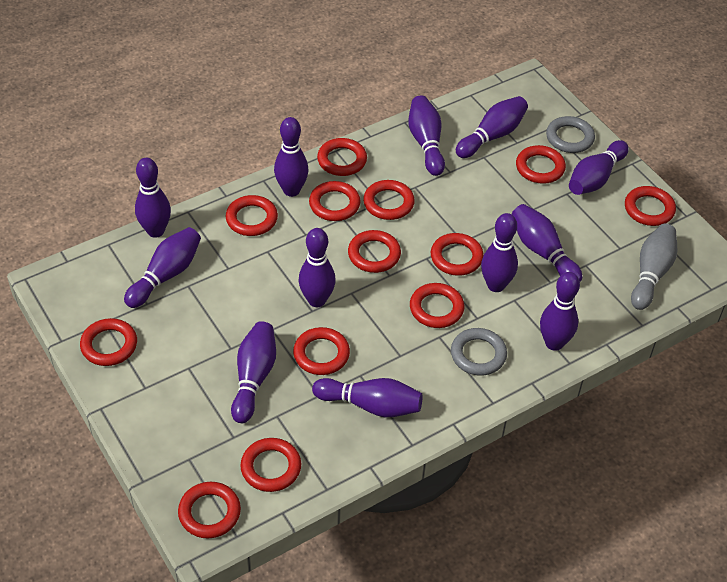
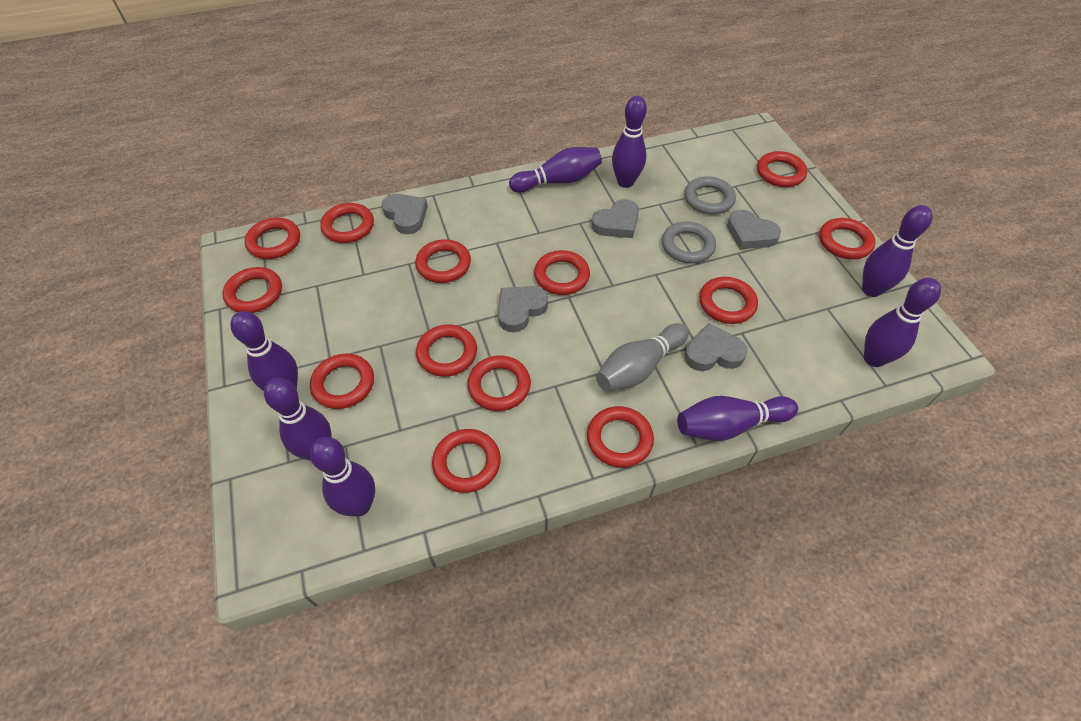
grey heart: none = 0 -> [382,194,428,234] [498,286,548,332] [591,199,639,238] [684,323,748,371] [727,210,781,249] = 5
purple bowling pin: [124,227,201,308] [135,158,171,238] [231,321,276,423] [274,117,309,197] [299,228,336,307] [312,378,422,417] [408,96,445,176] [456,96,528,158] [481,213,518,292] [512,204,582,282] [540,272,580,351] [569,140,629,195] = 12 -> [230,311,298,391] [264,378,331,461] [310,437,375,516] [509,147,602,193] [612,96,647,188] [677,396,798,441] [862,205,933,297] [864,278,941,367] = 8

